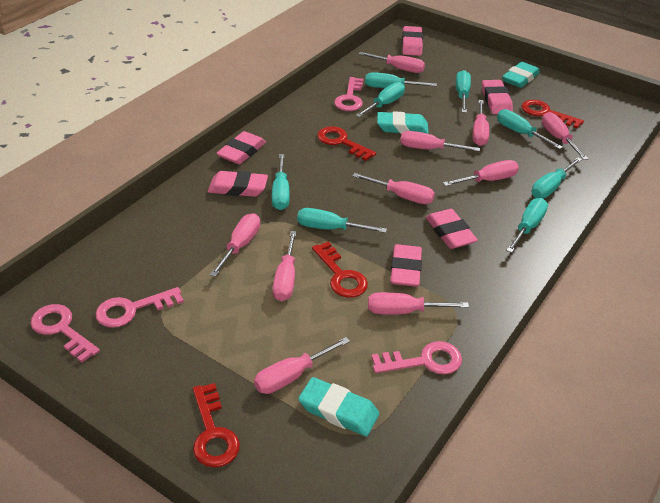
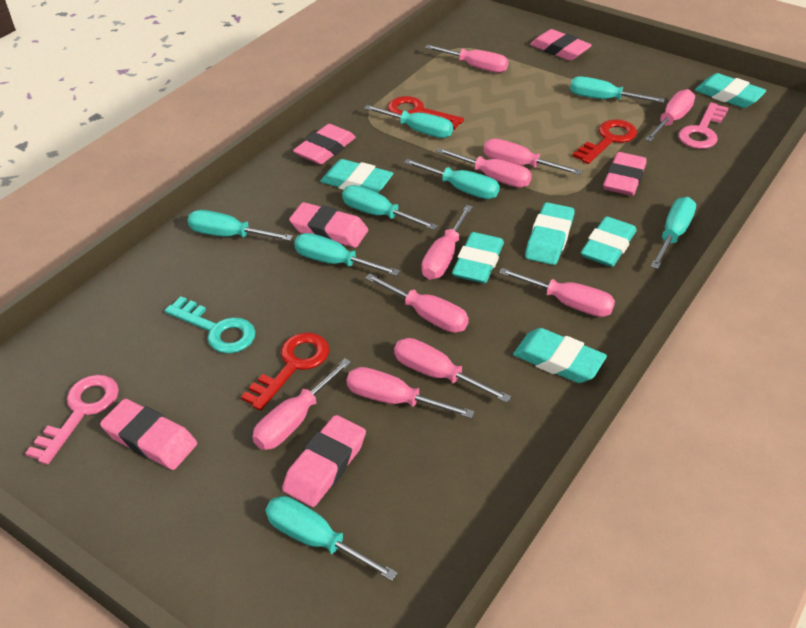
pink key: [31,304,100,363] [95,287,184,328] [334,77,363,111] [371,341,462,374] = 4 -> [25,375,119,465] [678,103,728,149] = 2
red key: [193,383,240,468] [312,242,368,298] [317,126,376,161] [521,99,584,129] = 4 -> [241,333,329,411] [388,96,464,130] [572,119,637,164] = 3
turquoise eraser: [298,377,379,436] [377,111,428,134] [502,62,540,88] = 3 -> [320,159,393,193] [452,232,504,283] [513,328,607,383] [525,202,575,265] [581,216,637,267] [695,73,766,108] = 6
turquoise key: none = 0 -> [165,296,256,354] = 1

